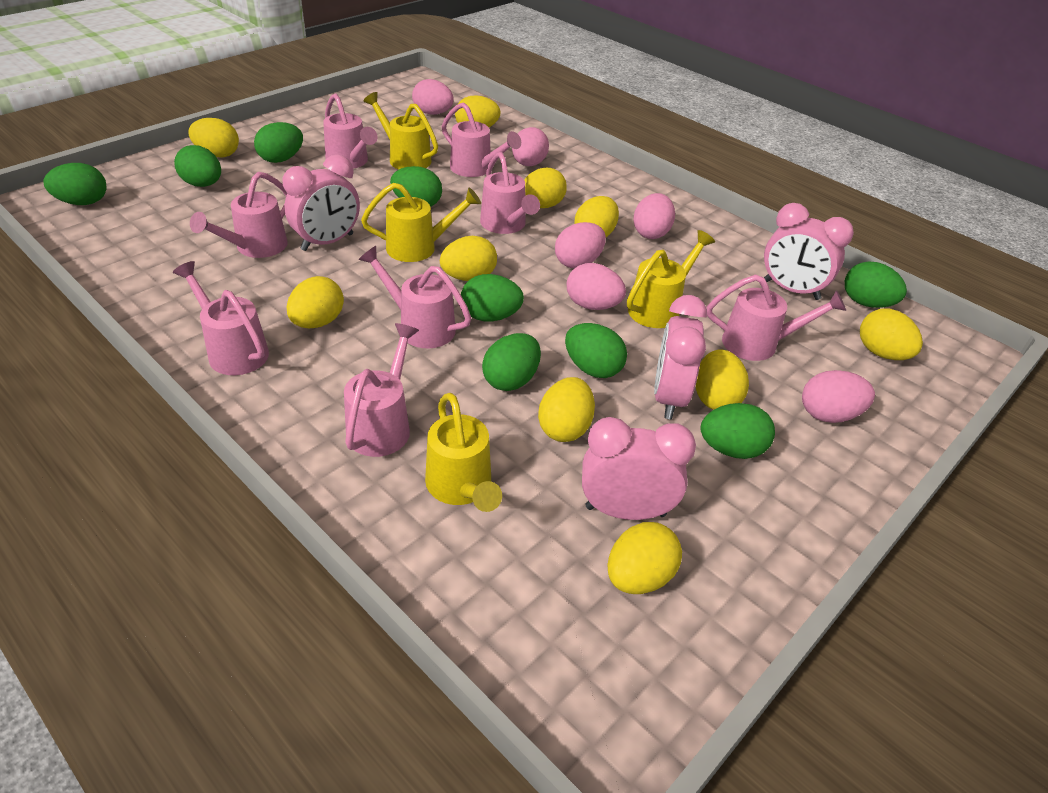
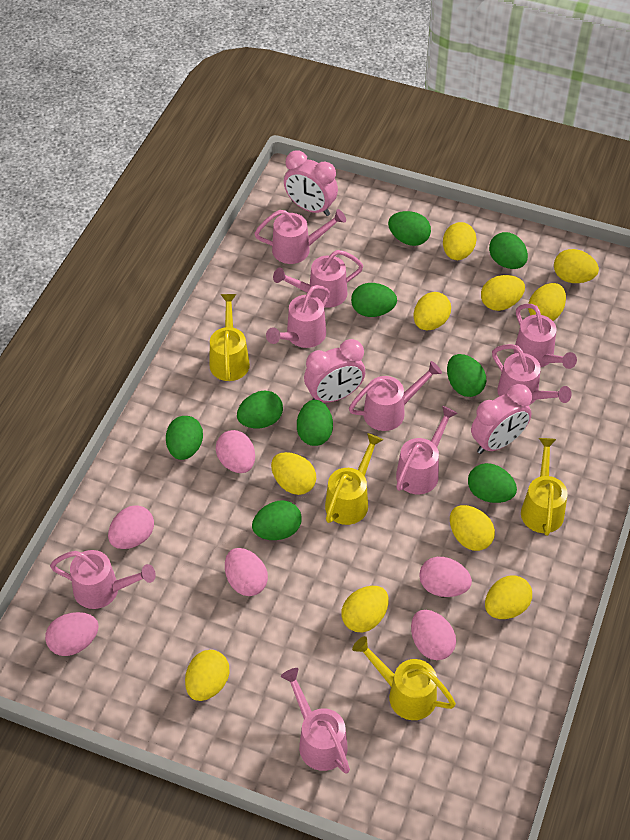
pink clock: [283,155,360,251] [582,417,696,520] [654,295,707,419] [764,203,854,300] = 4 -> [284,150,338,216] [304,339,365,402] [471,384,532,454] = 3
pink watering can: [173,261,269,375] [190,172,288,258] [323,93,378,169] [344,323,419,457] [358,246,471,348] [442,102,521,177] [480,152,540,234] [707,274,846,361] = 8 -> [50,550,156,609] [254,209,346,264] [266,285,330,348] [273,250,363,308] [281,668,350,774] [349,361,442,431] [396,406,458,494] [492,344,572,405] [514,304,577,369] = 9

